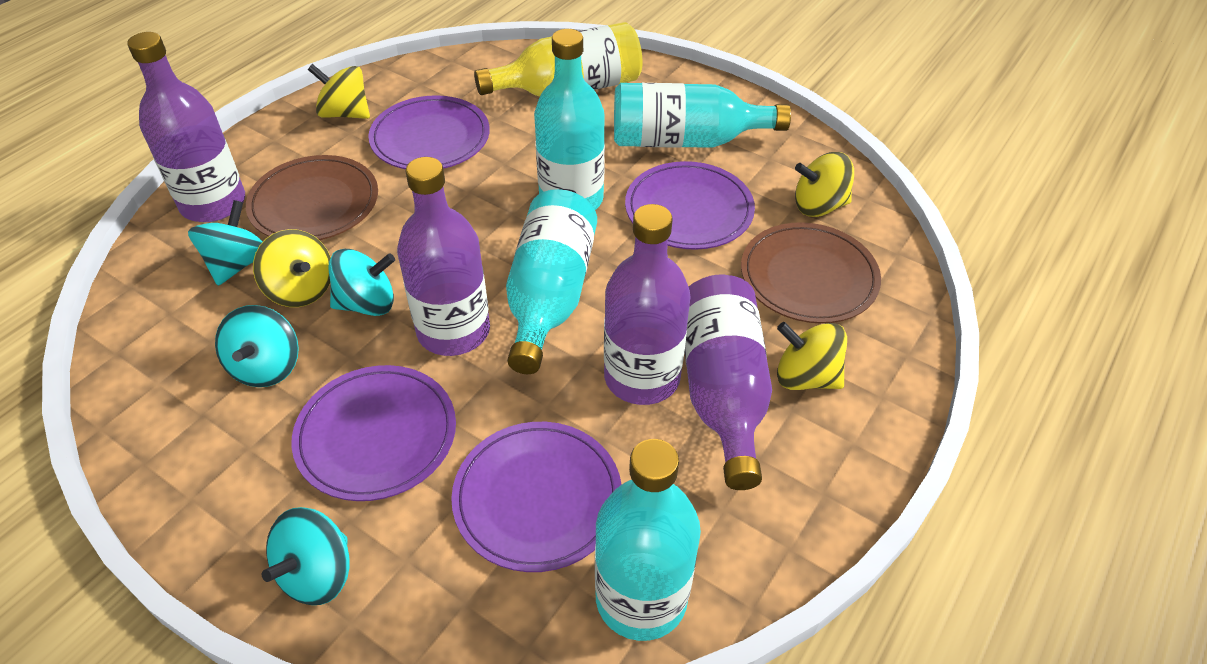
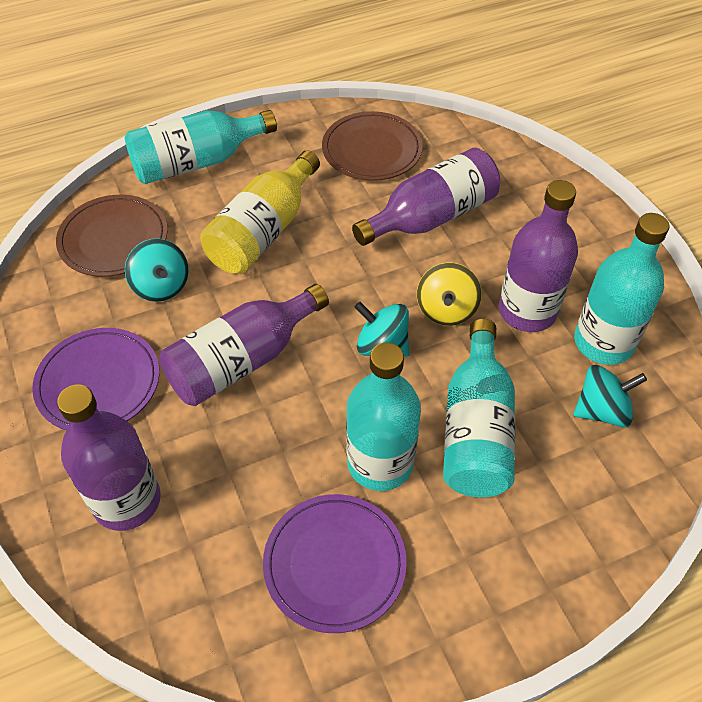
purple plate: [291,365,456,501] [368,95,490,169] [451,422,622,572] [625,161,755,250] = 4 -> [32,328,160,430] [263,494,407,633] = 2
turquoise spinning top: [188,200,263,286] [215,305,299,387] [262,507,350,605] [328,249,395,316] = 4 -> [125,239,189,302] [355,302,409,357] [573,365,647,427] = 3
yellow spinning top: [253,229,331,307] [308,64,370,119] [777,322,847,390] [795,152,854,217] = 4 -> [417,263,482,326] = 1

